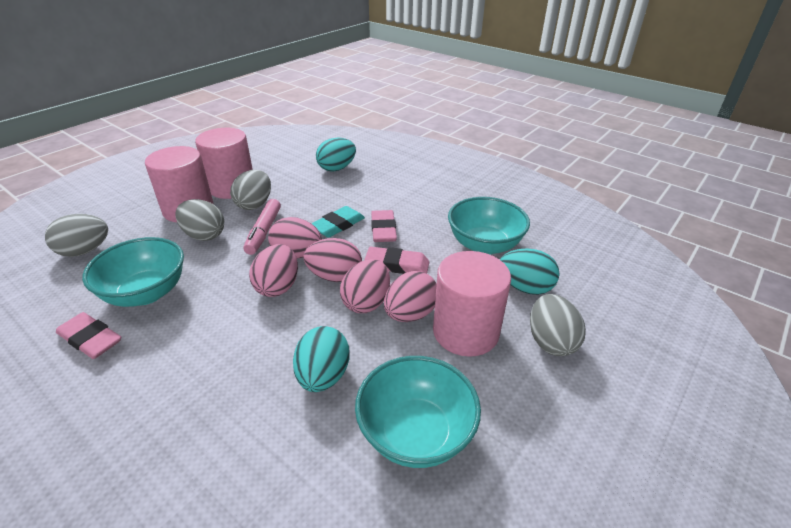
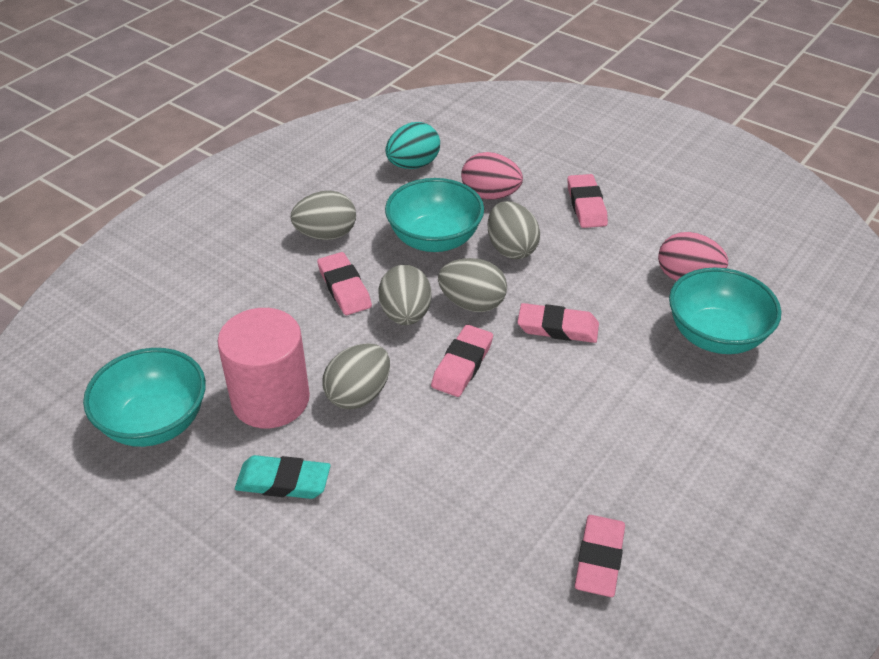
grey egg: [45,214,108,257] [175,199,224,241] [230,170,271,210] [530,294,586,356] = 4 -> [291,191,356,240] [323,343,390,409] [378,265,432,325] [438,258,507,312] [488,201,540,259] = 5
pink cylinder: [145,146,214,222] [195,128,253,199] [433,251,511,357] = 3 -> [217,308,310,428] = 1
pink egg: [249,244,298,297] [268,217,322,258] [303,238,362,282] [340,259,390,313] [384,271,437,322] = 5 -> [461,152,523,200] [658,232,728,281] = 2
pink eraser: [56,312,122,359] [365,247,429,274] [371,210,397,242] = 3 -> [317,252,372,315] [431,325,493,397] [518,303,599,343] [567,174,608,228] [575,515,625,597] = 5
pink marker: [243,199,281,255] = 1 -> none = 0
turquoise egg: [293,326,350,392] [316,138,356,172] [500,248,560,295] = 3 -> [385,122,440,169] = 1

